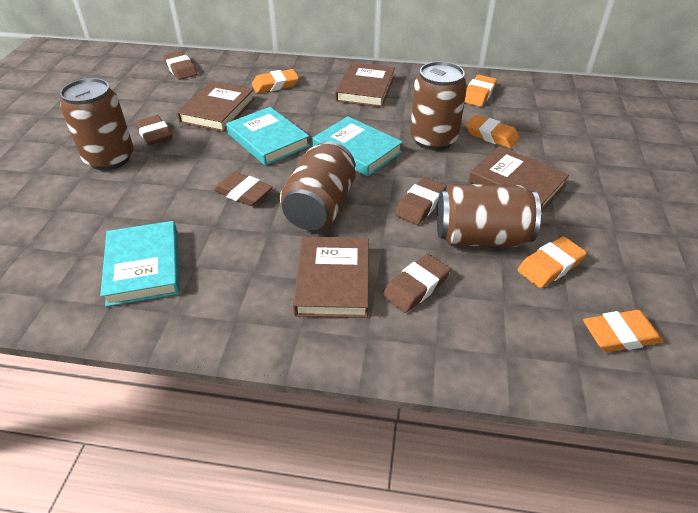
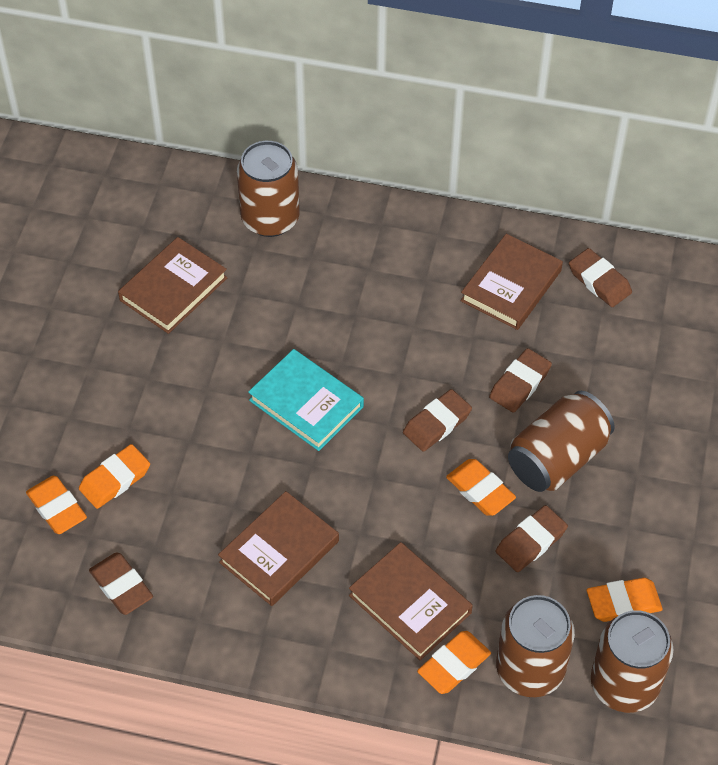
turquoise book: [100,221,180,307] [226,107,310,166] [312,116,403,176] = 3 -> [248,349,364,451] = 1

